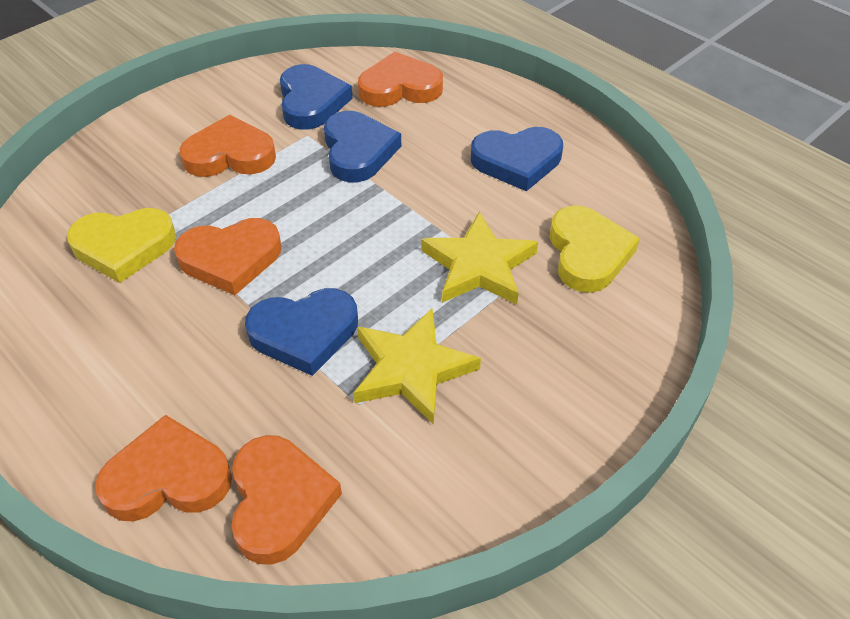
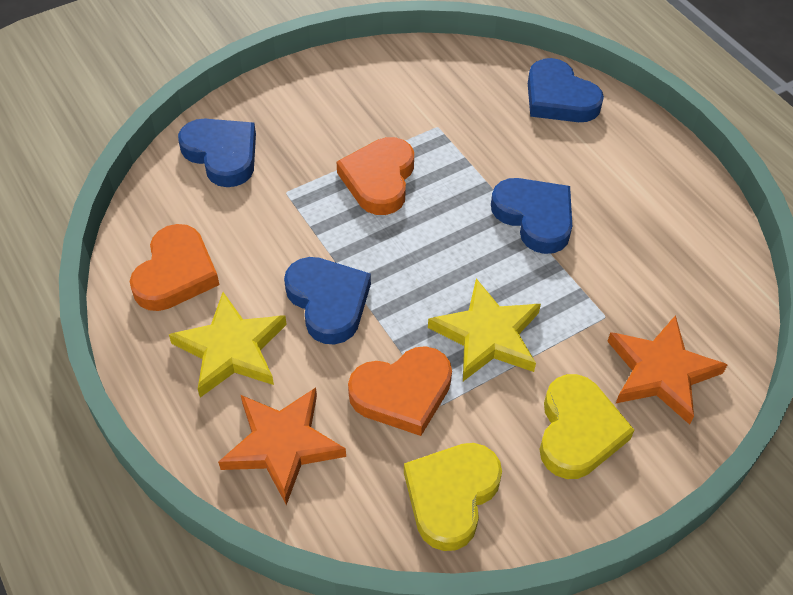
orange heart: [95,415,232,521] [174,218,281,295] [180,115,276,177] [231,435,342,565] [358,52,443,107] = 5 -> [130,224,219,311] [337,137,414,215] [348,346,452,436] = 3
orange star: none = 0 -> [218,388,346,505] [607,315,728,425] = 2

